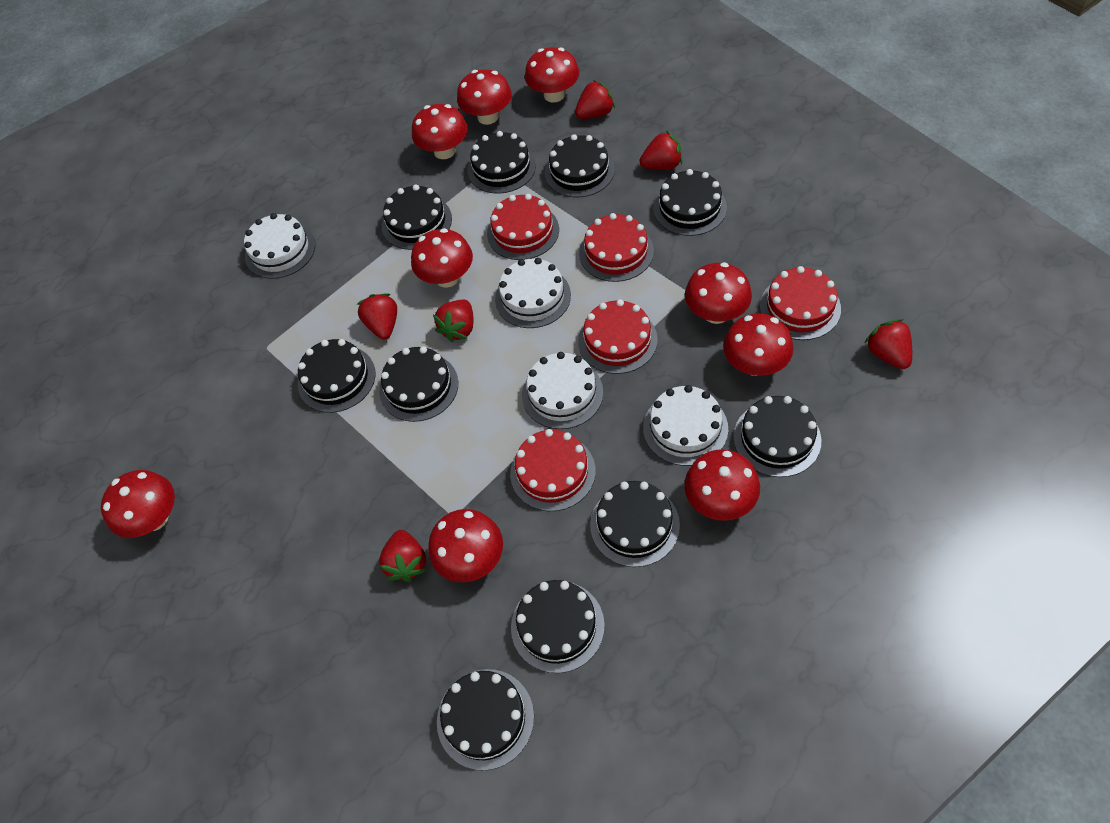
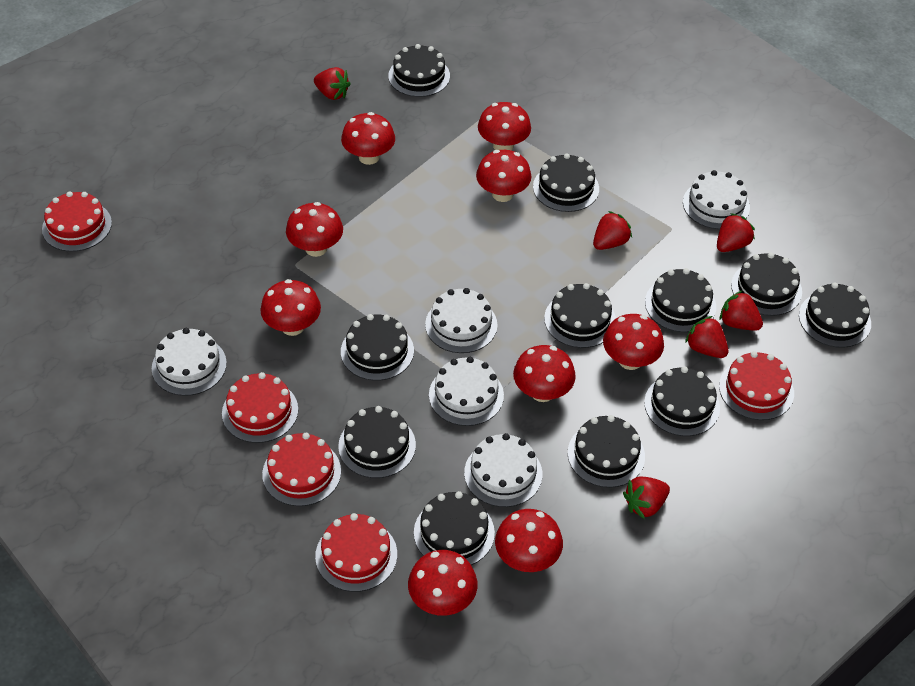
black cake: [298,339,375,413] [379,346,458,422] [382,185,452,250] [437,669,534,771] [468,131,536,194] [511,580,605,673] [545,134,615,197] [590,481,680,567] [653,169,727,236] [733,396,821,477] = 10 -> [338,406,416,478] [341,314,414,381] [388,44,450,97] [414,491,495,565] [533,153,599,212] [544,283,616,348] [568,415,645,488] [644,366,720,436] [645,268,716,332] [731,252,802,316] [799,282,871,348] = 11
white cake: [244,213,315,279] [495,258,571,328] [522,352,603,429] [643,385,728,466] = 4 -> [152,328,227,396] [425,288,498,353] [429,357,504,426] [464,433,543,507] [683,170,750,229] = 5

